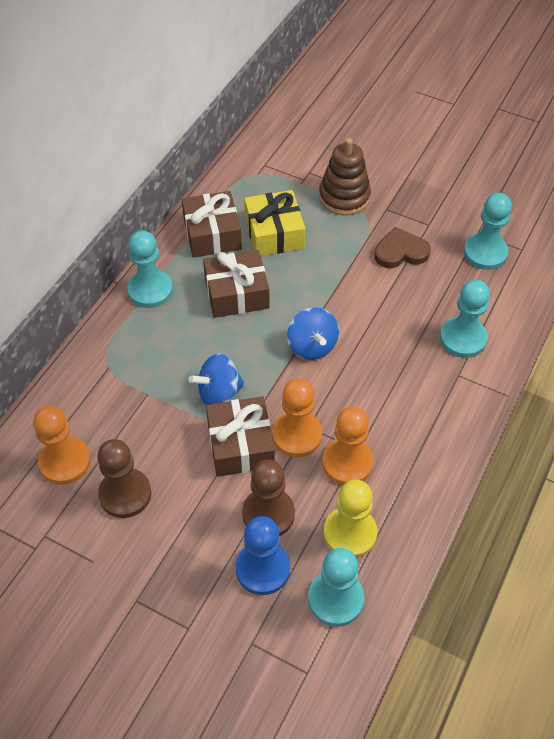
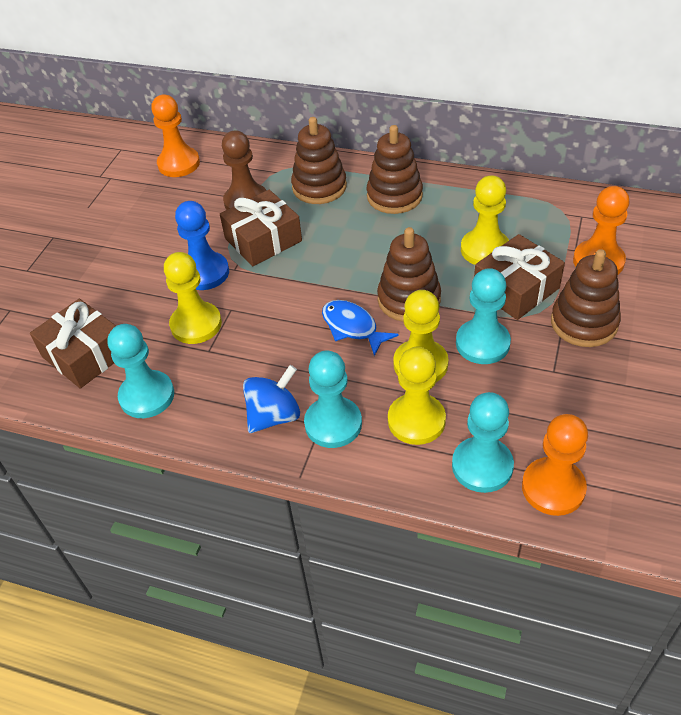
blue fish: none = 0 -> [322,300,399,356] = 1
blue spinning top: [189,354,245,405] [287,307,339,360] = 2 -> [243,365,300,433] = 1
brown heart: [374,227,431,268] = 1 -> none = 0
brown pawn: [97,439,151,518] [242,460,295,536] = 2 -> [222,131,267,210] = 1
brown stacking toy: [319,138,371,216] = 1 -> [291,117,347,204] [367,125,423,214] [377,227,441,322] [551,249,621,347] = 4
yellow gift: [244,190,305,256] = 1 -> none = 0
yellow pawn: [324,480,377,558] = 1 -> [164,252,222,344] [388,347,446,445] [393,290,448,382] [461,175,509,265] = 4

